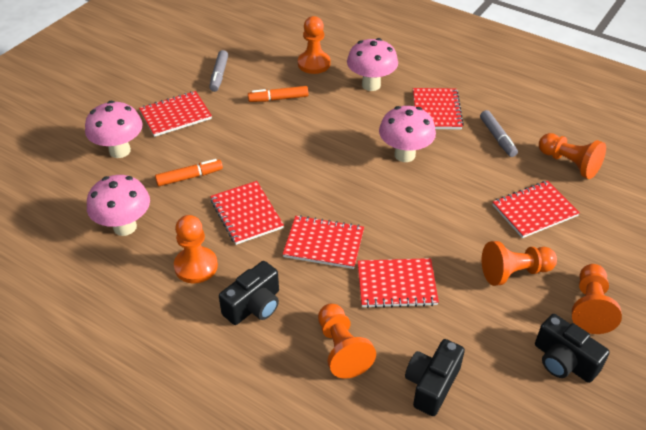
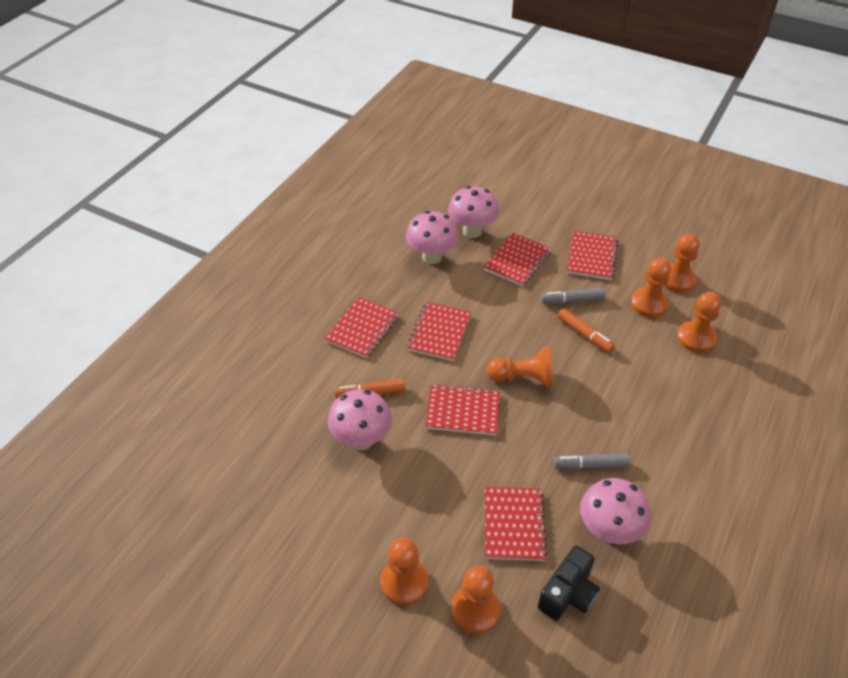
black camera: [219,261,279,325] [405,339,465,416] [535,314,610,383] = 3 -> [538,546,600,621] = 1

